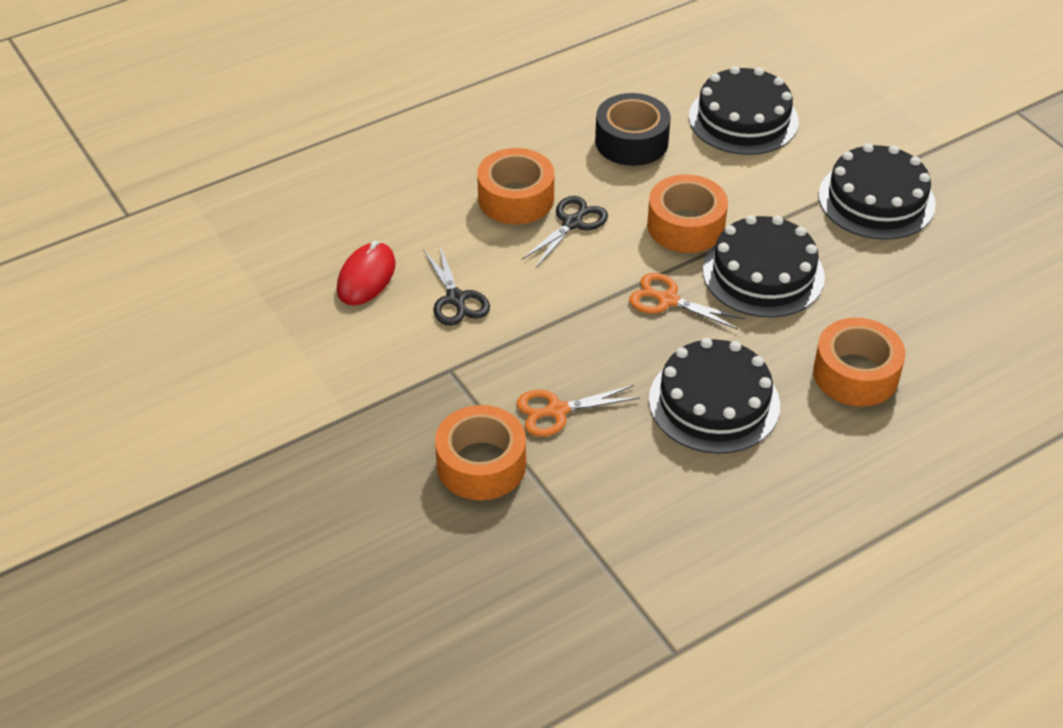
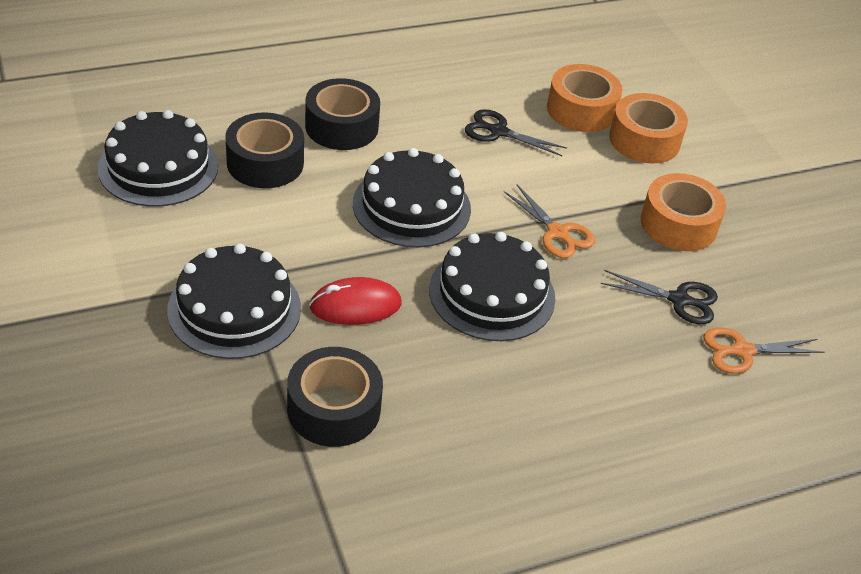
black tape: [595,93,671,166] = 1 -> [225,112,304,188] [287,347,383,447] [305,78,380,150] = 3
orange tape: [435,405,526,500] [477,148,554,224] [647,174,728,253] [813,318,906,407] = 4 -> [547,64,622,132] [609,93,688,164] [641,173,726,251] = 3

